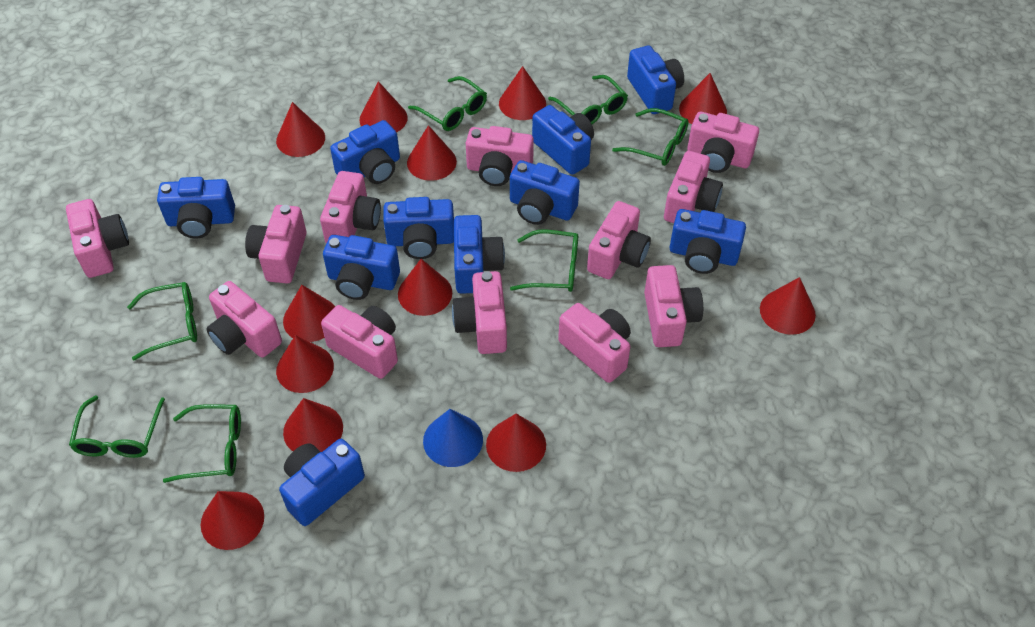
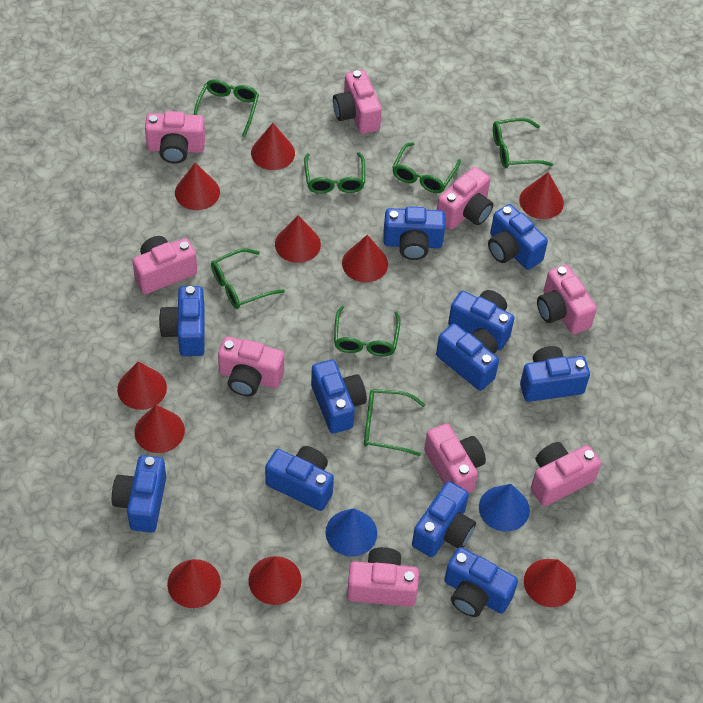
blue camera: [157,177,235,239] [279,439,365,526] [323,235,400,300] [330,120,400,184] [383,197,454,259] [454,215,505,294] [510,160,580,225] [532,105,594,175] [627,46,684,114] [670,209,746,274] = 10 -> [112,455,166,533] [159,286,205,356] [265,446,334,511] [311,360,367,434] [383,206,445,260] [412,481,476,557] [436,324,499,391] [444,547,518,617] [448,290,515,350] [488,204,548,270] [520,346,590,402] = 11
blue cone: [423,409,483,467] = 1 -> [326,508,377,557] [479,484,530,532] = 2
pink camera: [66,199,129,278] [206,281,282,358] [245,205,307,283] [320,171,381,244] [321,305,398,379] [452,271,507,354] [466,126,534,186] [558,303,631,383] [587,201,651,279] [644,265,703,347] [664,151,723,223] [687,112,759,173] = 12 -> [132,236,197,294] [145,111,205,163] [218,337,284,396] [333,70,382,134] [347,547,419,607] [424,423,486,493] [437,167,493,229] [531,442,601,506] [537,265,597,334] = 9
red cone: [201,491,264,550] [276,102,325,157] [276,335,334,393] [283,285,335,342] [283,398,343,452] [360,81,408,133] [398,259,452,316] [407,125,457,181] [486,413,546,472] [499,66,546,120] [679,73,727,124] [760,277,816,335] = 12 -> [117,361,167,410] [134,405,185,453] [167,559,221,608] [175,163,220,210] [249,556,302,605] [251,123,295,170] [275,215,321,263] [342,235,388,282] [519,172,564,219] [524,559,576,607] = 10

